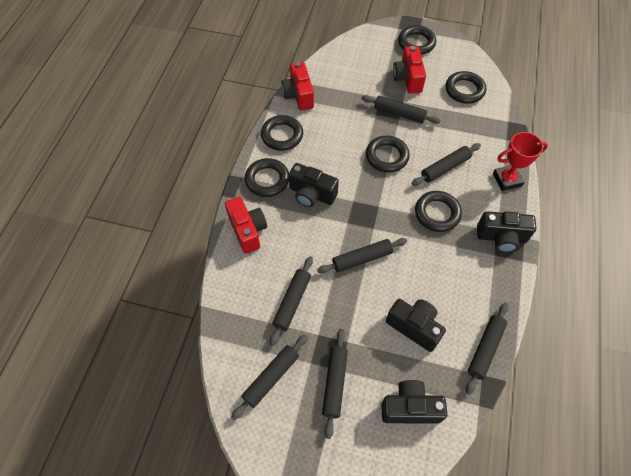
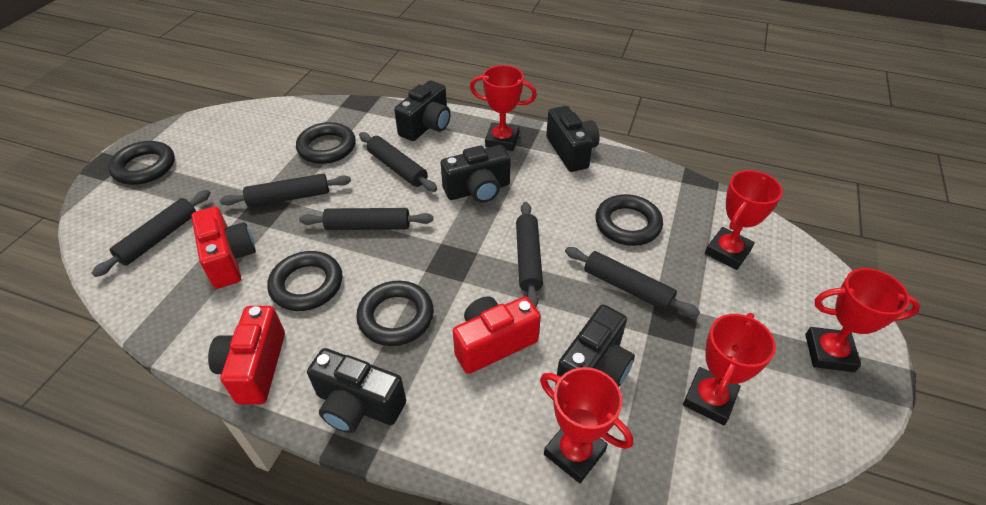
black camera: [289,163,339,207] [381,380,447,424] [386,299,446,352] [477,211,536,252] = 4 -> [307,348,406,433] [394,80,451,141] [441,145,511,203] [546,106,600,172] [555,304,635,387] = 5
black ring: [245,158,289,197] [261,115,303,151] [366,135,410,173] [398,25,436,55] [415,191,462,232] [446,71,486,104] = 6 -> [108,141,175,185] [267,251,343,311] [296,122,356,164] [356,281,434,346] [595,194,663,246] = 5
black rolling pin: [231,335,308,420] [270,256,313,346] [317,238,407,273] [322,329,348,439] [361,95,441,124] [411,143,481,186] [466,303,509,395] = 7 -> [92,190,210,277] [220,174,351,207] [299,208,433,230] [359,132,437,192] [516,202,543,307] [565,247,700,317] = 6
red trophy: [493,132,548,191] = 1 -> [470,65,537,151] [540,367,633,483] [683,313,776,425] [705,170,783,270] [805,268,921,372] = 5

